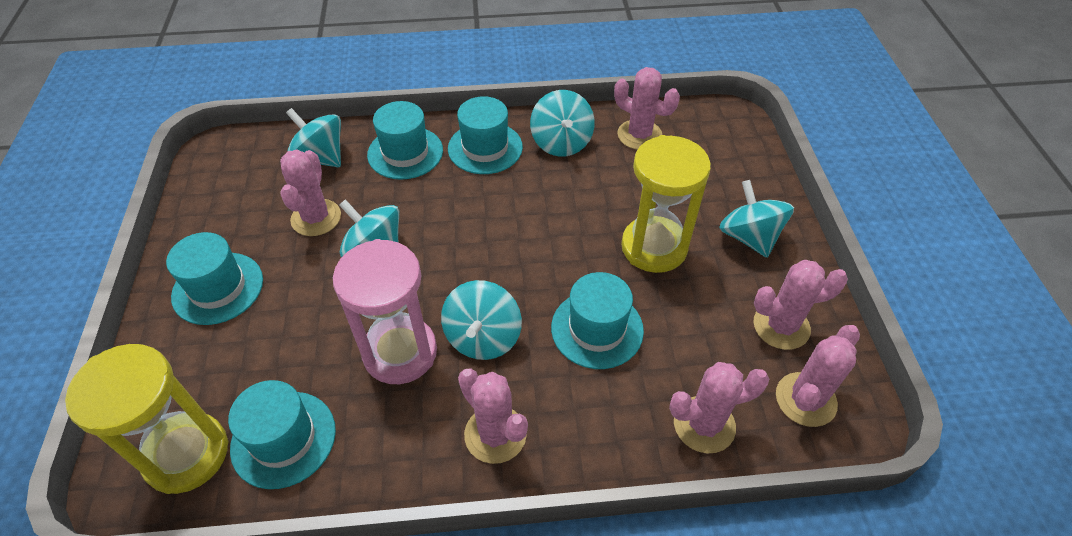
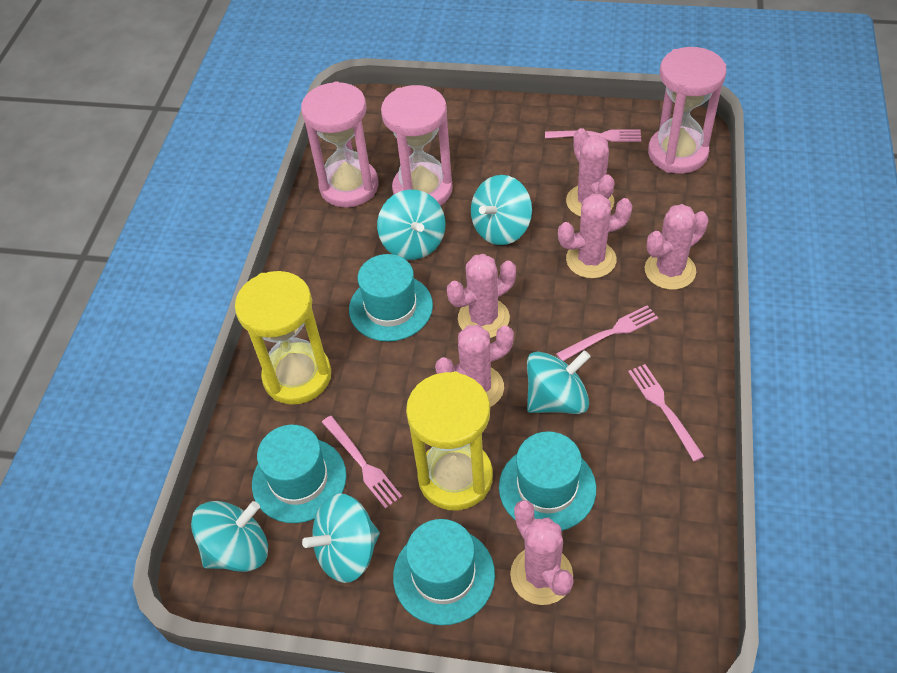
pink fork: none = 0 -> [322,416,402,509] [545,129,641,142] [556,305,658,361] [628,364,704,462] = 4
pink hourglass: [333,239,437,384] = 1 -> [301,81,379,208] [381,85,453,206] [648,47,727,174] = 3
turquoise hat: [166,232,263,325] [228,380,336,489] [367,101,443,180] [448,96,523,174] [551,272,644,369] = 5 -> [252,425,346,523] [349,254,433,342] [393,519,495,625] [499,431,596,531] = 4

